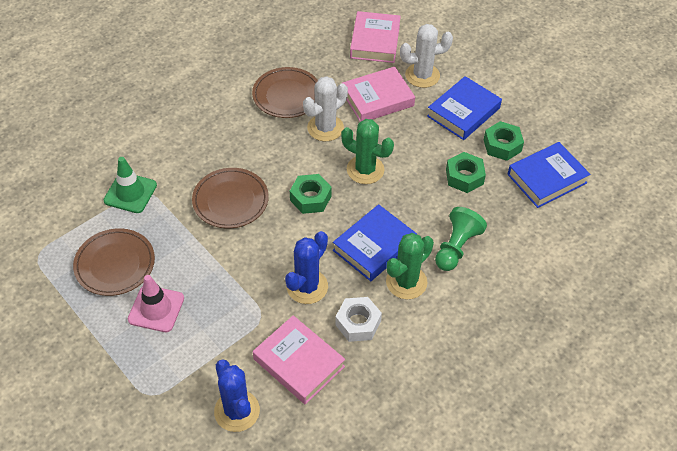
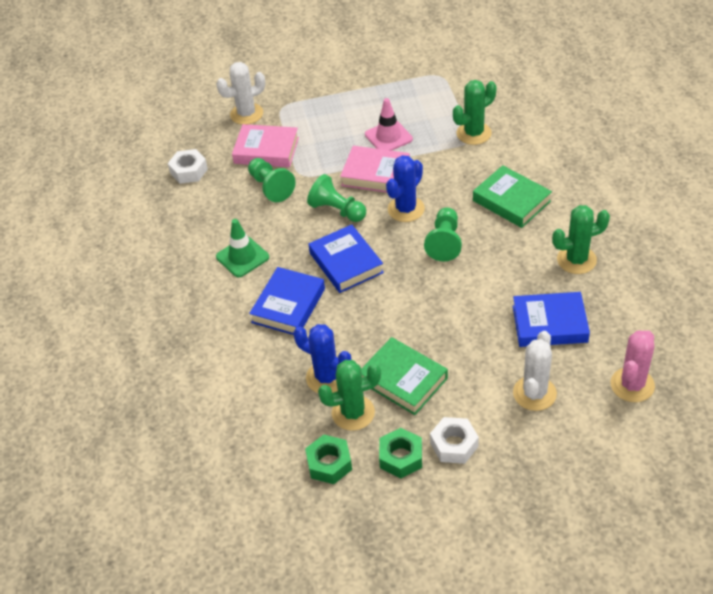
brown plate: [73,228,155,296] [192,168,269,228] [252,67,318,118] = 3 -> none = 0
green book: none = 0 -> [361,337,448,415] [473,165,552,228] = 2
green cactus: [341,119,394,184] [386,233,434,299] = 2 -> [318,360,381,431] [453,80,497,145] [552,205,610,274] = 3
green nut: [290,174,332,214] [446,152,486,193] [483,121,524,161] = 3 -> [305,434,352,484] [379,428,422,478] = 2
green pawn: [435,207,487,271] = 1 -> [248,158,296,202] [307,174,366,222] [424,207,462,261] = 3
pink book: [253,315,345,405] [342,66,415,122] [350,11,401,63] = 3 -> [232,124,299,167] [340,146,410,193] = 2
pink cactus: none = 0 -> [611,330,655,402] = 1
white nut: [335,297,382,342] = 1 -> [168,149,208,184] [430,417,479,464] = 2

